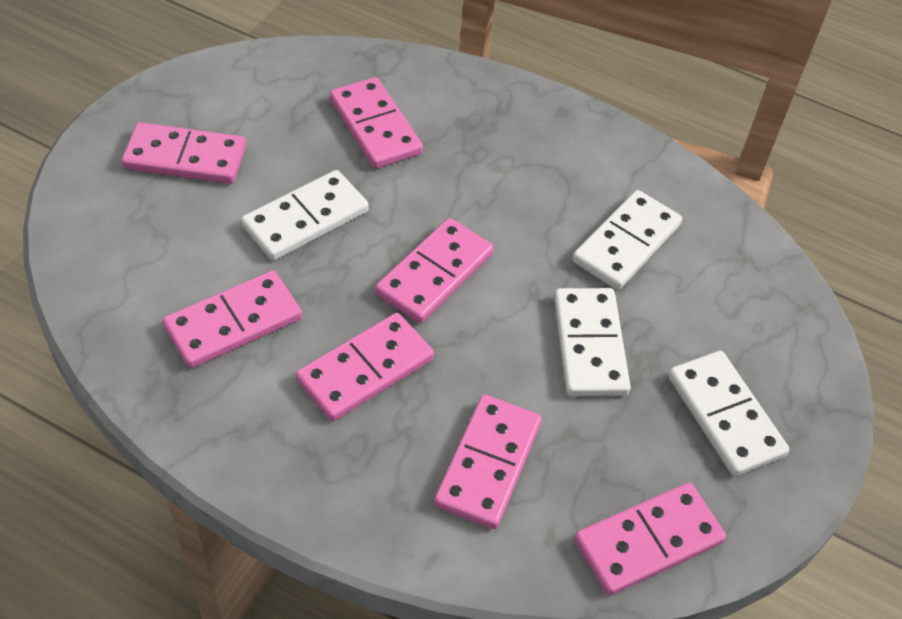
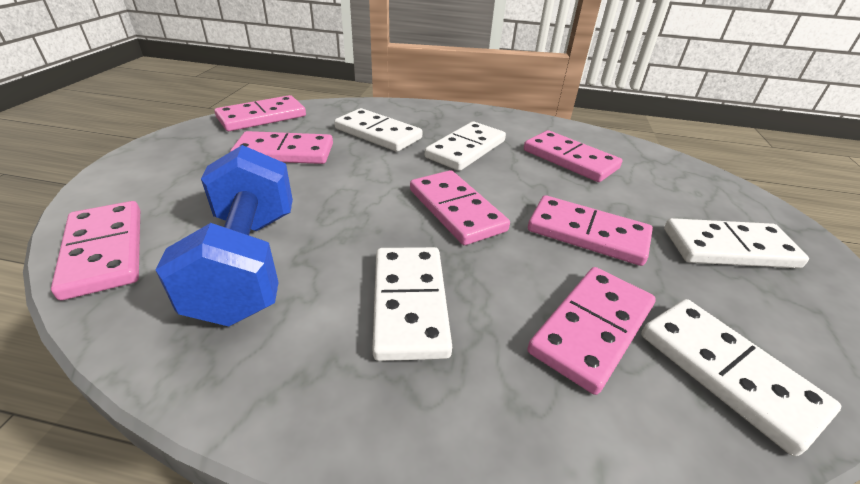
blue dumbbell: none = 0 -> [155,145,293,327] = 1
white domino: [241,170,369,261] [554,288,631,396] [572,190,682,290] [669,351,789,476] = 4 -> [334,108,422,152] [372,247,452,361] [425,122,506,171] [641,299,841,456] [664,218,809,268] = 5

